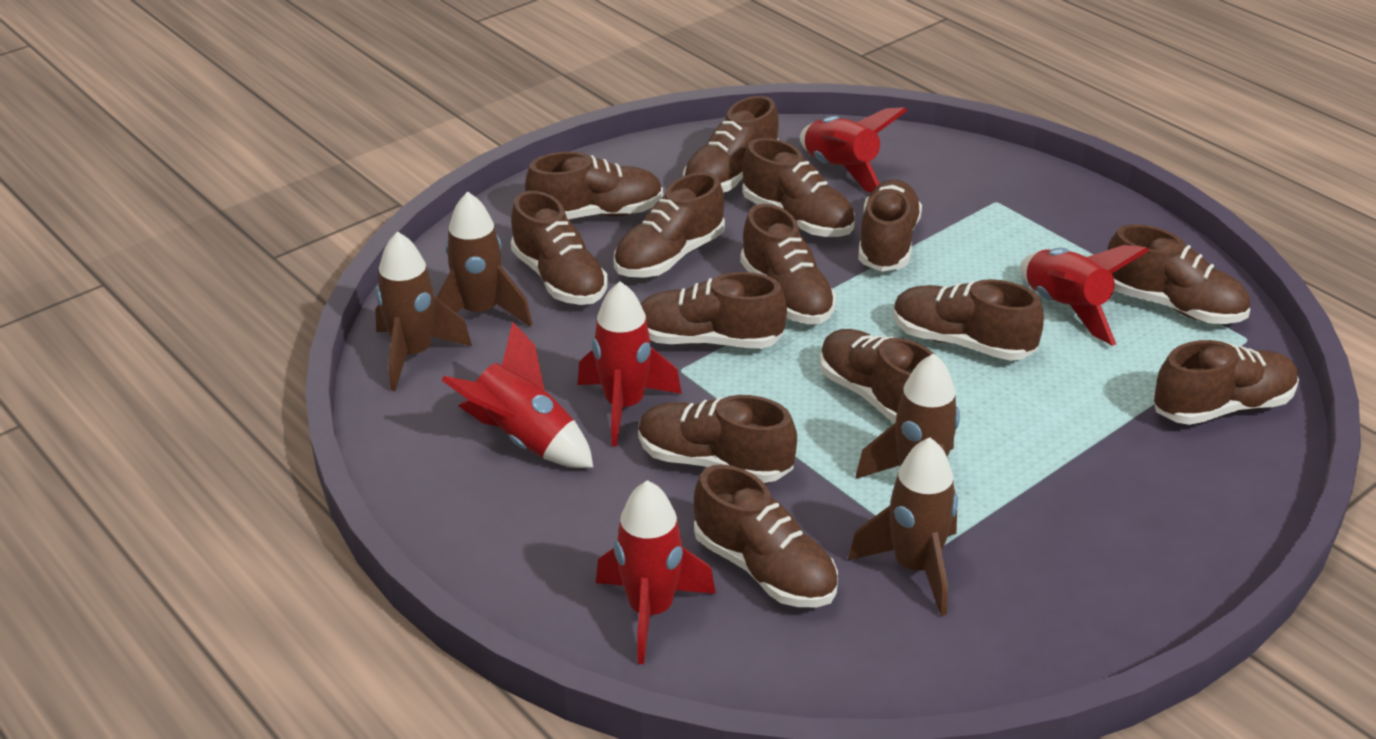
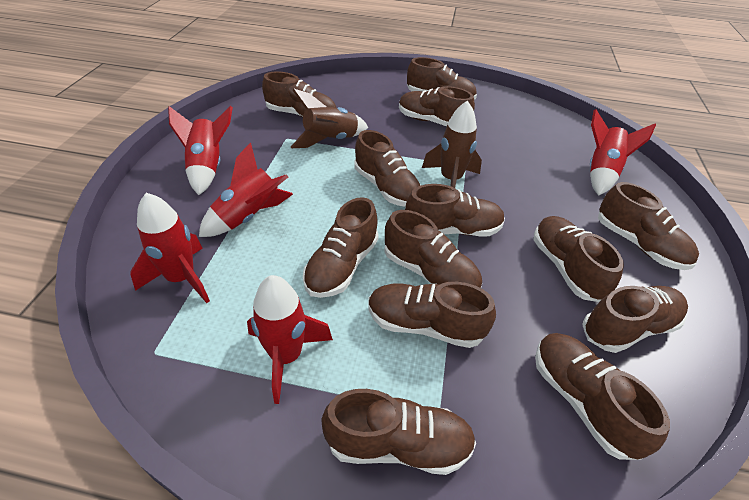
brown rocket: [375,231,472,391] [437,192,532,327] [848,437,958,616] [855,353,960,493] = 4 -> [291,89,368,148] [422,101,482,188] = 2
brown shoe: [511,191,608,305] [525,152,663,219] [614,172,725,278] [638,395,797,483] [640,272,787,349] [683,96,779,192] [694,464,838,607] [740,204,836,324] [743,138,855,237] [819,329,933,423] [858,180,922,272] [893,279,1044,361] [1107,224,1250,324] [1153,340,1299,425] = 14 -> [262,71,336,117] [303,197,379,298] [321,389,476,475] [354,130,421,207] [368,282,496,348] [384,210,482,288] [399,86,475,126] [405,184,505,236] [407,57,477,100] [533,216,624,302] [535,333,670,460] [582,286,688,353] [598,182,699,270] = 13

